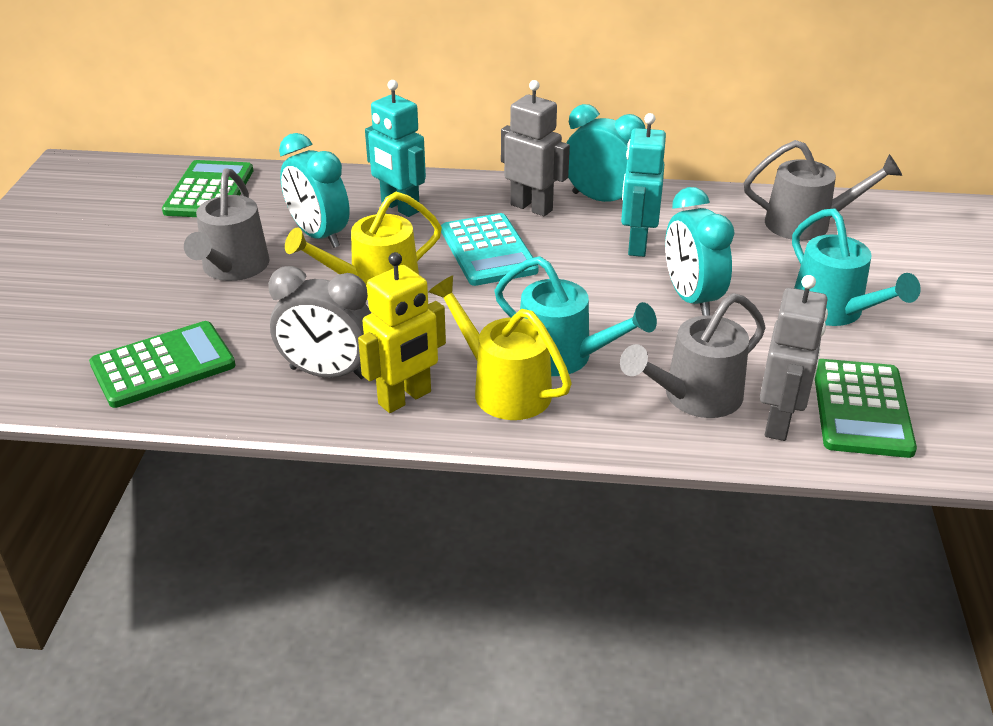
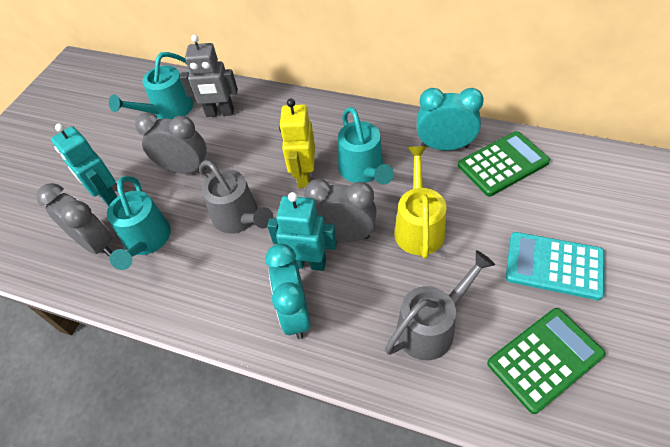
green calculator: [89,321,236,408] [162,160,253,217] [815,359,917,458] = 3 -> [458,131,550,196] [487,308,605,414] = 2
grey clock: [268,266,371,379] = 1 -> [36,183,112,256] [135,112,207,174] [304,179,377,242] = 3
grey robot: [501,80,570,216] [760,275,828,441] = 2 -> [180,35,238,117] = 1
grey watering can: [184,168,269,281] [620,293,766,418] [744,140,902,241] = 3 -> [199,160,273,234] [385,250,495,360] = 2
turquoise clock: [279,133,350,248] [567,104,645,202] [665,187,734,316] = 3 -> [265,244,311,339] [417,88,484,151] = 2
turquoise watering can: [494,256,657,376] [792,208,921,326] = 2 -> [107,176,171,270] [109,52,193,119] [338,107,394,185] = 3
yellow watering can: [285,192,442,300] [428,275,572,420] = 2 -> [394,146,446,259] = 1

